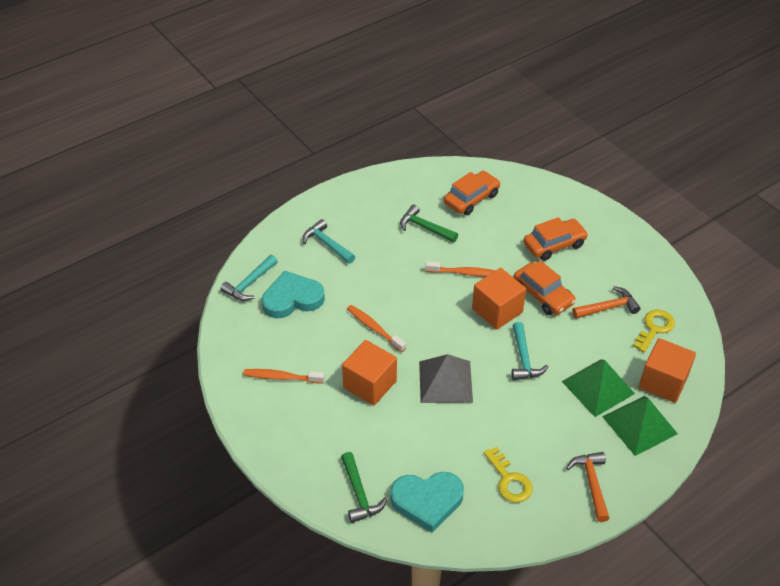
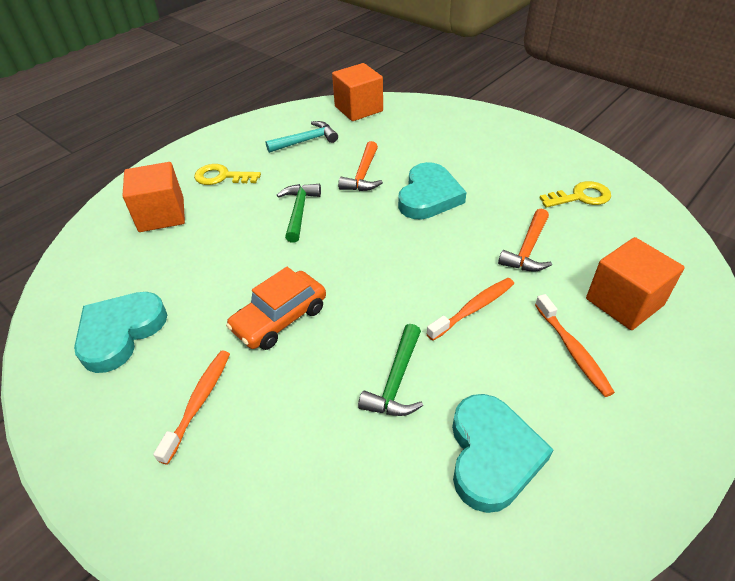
green pyramid: [561,359,635,417] [602,396,678,456] = 2 -> none = 0
grey pyramid: [419,354,473,403] = 1 -> none = 0
orange car: [444,171,500,215] [513,260,576,315] [523,217,588,261] = 3 -> [226,267,326,350] = 1
turquoise hammer: [220,255,278,301] [302,219,355,264] [512,322,549,380] = 3 -> [265,121,338,153] = 1
turquoise heart: [262,271,325,318] [390,472,464,533] = 2 -> [74,292,167,373] [398,162,466,220] [452,394,554,513] = 3

